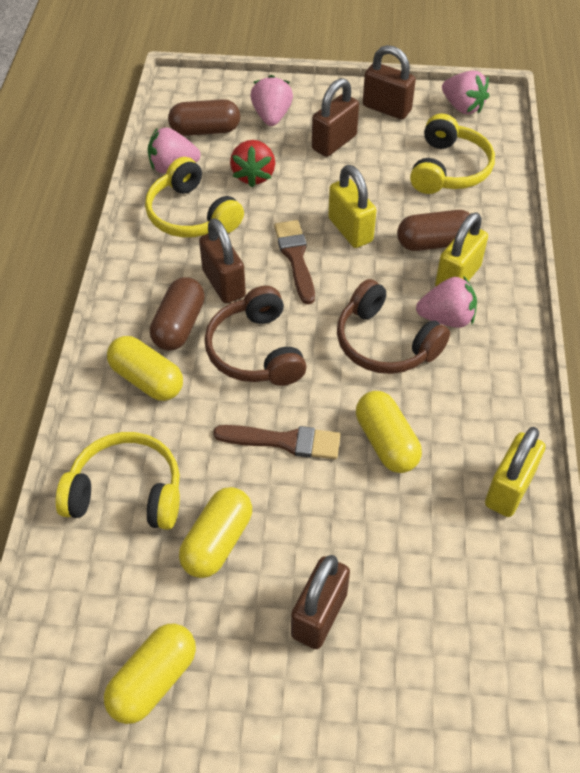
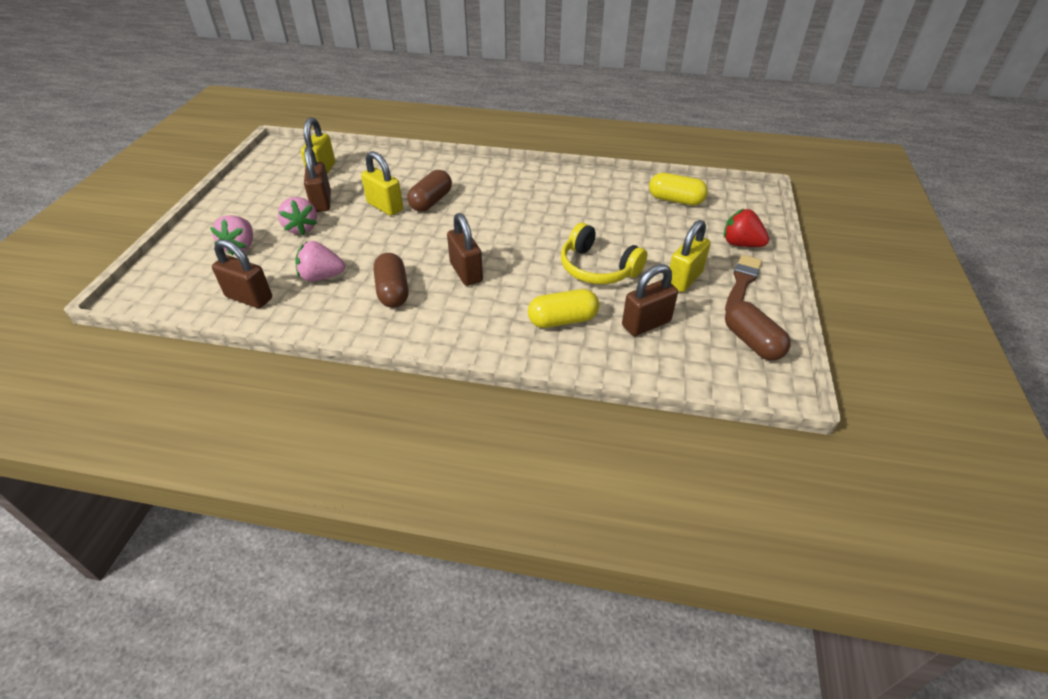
brown brush: [213,425,340,459] [274,220,315,304] = 2 -> [725,255,762,311] = 1
brown headphones: [204,286,307,386] [337,279,450,374] = 2 -> none = 0
pink strawberry: [148,127,201,173] [251,75,293,126] [416,276,477,328] [442,71,489,114] = 4 -> [210,215,253,255] [278,197,317,235] [295,241,345,282] = 3
yellow capsule: [104,623,196,724] [107,336,183,401] [179,487,252,578] [356,391,422,473] = 4 -> [528,289,599,328] [649,173,708,205] = 2
yellow headphones: [56,432,180,530] [145,157,244,237] [410,114,495,194] = 3 -> [561,223,647,284] = 1

